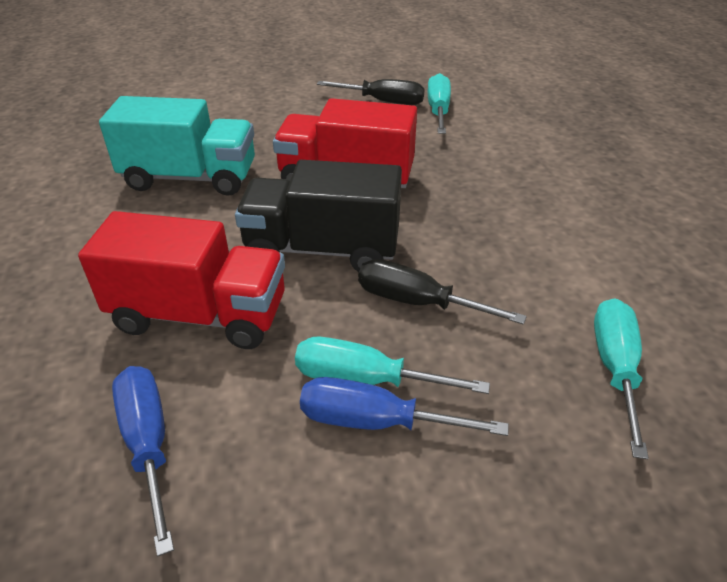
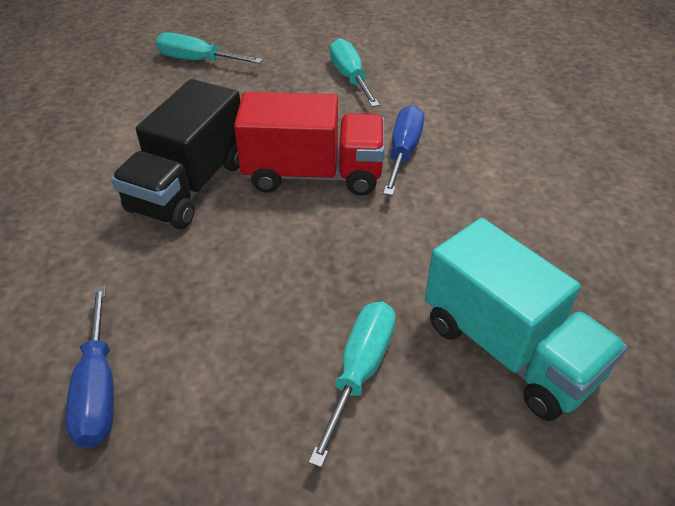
black screwdriver: [317,79,424,105] [358,259,527,325] = 2 -> none = 0
red truck: [78,211,285,349] [273,98,417,188] = 2 -> [234,92,385,196] = 1

